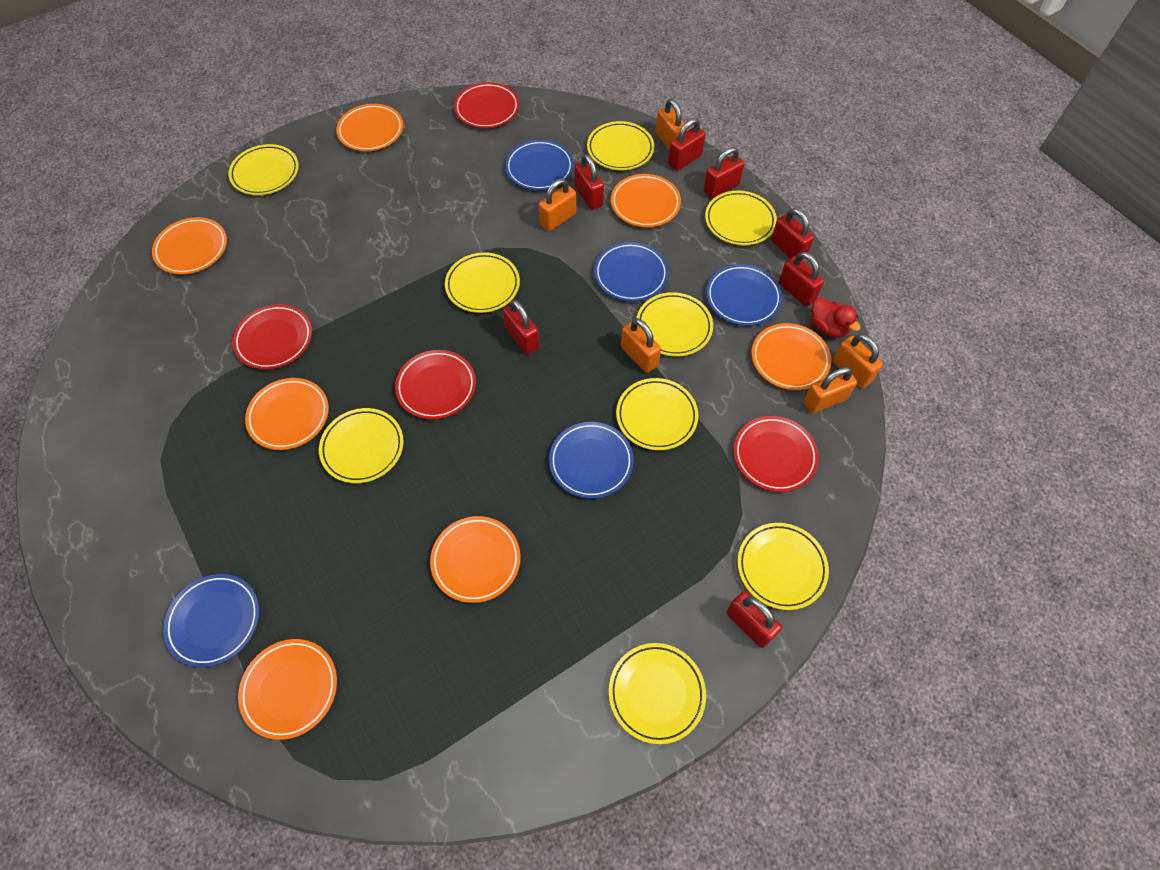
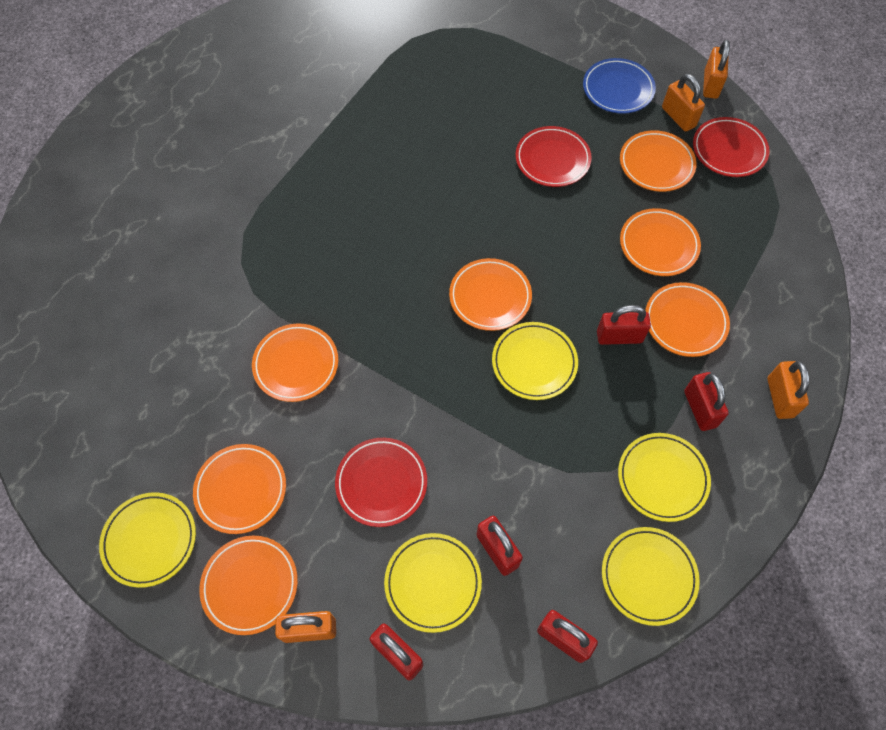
blue plate: [163,574,259,667] [505,140,574,190] [549,422,634,499] [594,242,669,302] [706,264,782,326] = 5 -> [583,58,656,114] = 1
orange padlock: [539,179,576,231] [621,318,661,373] [656,99,687,150] [804,367,857,413] [833,334,883,389] = 5 -> [275,611,336,643] [662,74,705,132] [703,40,730,99] [767,361,809,419] = 4
red duck: [811,297,861,338] = 1 -> none = 0
red padlock: [503,300,540,355] [574,154,604,210] [668,118,706,171] [703,147,744,198] [726,591,782,648] [771,208,814,260] [779,252,824,306] = 7 -> [370,623,423,681] [477,516,523,576] [537,610,598,663] [597,305,651,345] [684,372,729,431] = 5
red plate: [233,304,312,370] [395,350,476,420] [454,82,519,128] [734,416,819,492] = 4 -> [335,438,427,527] [515,126,592,187] [693,117,770,177] = 3
yellow plate: [228,144,299,195] [319,408,404,483] [445,252,520,313] [587,121,654,170] [609,643,706,744] [616,378,698,450] [636,292,713,357] [705,191,777,246] [737,523,829,610] = 9 -> [99,492,196,588] [384,533,482,633] [492,322,578,400] [602,527,700,626] [618,433,711,522] = 5

